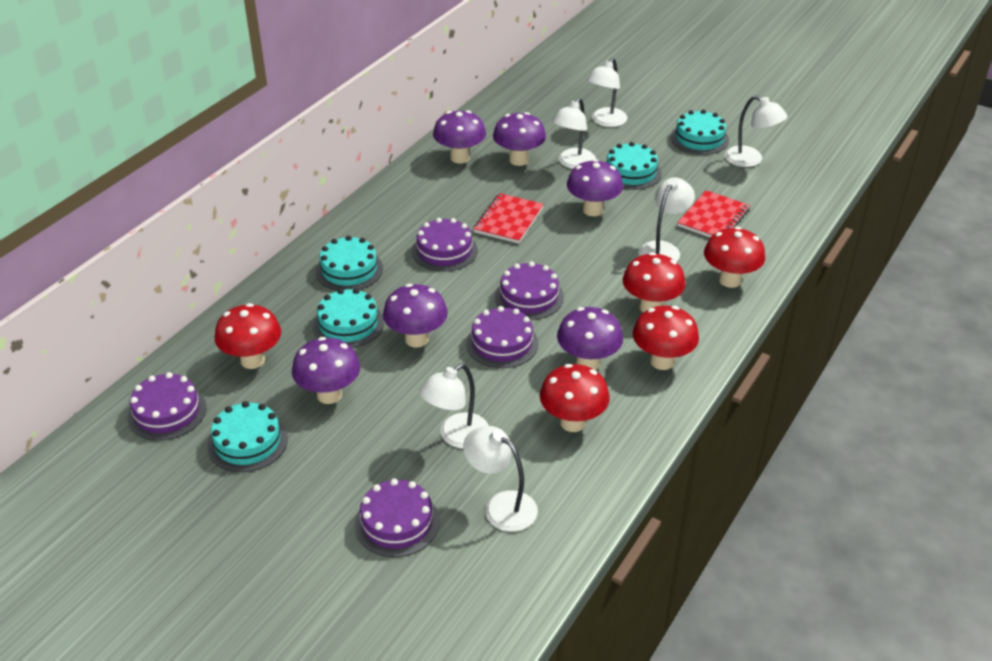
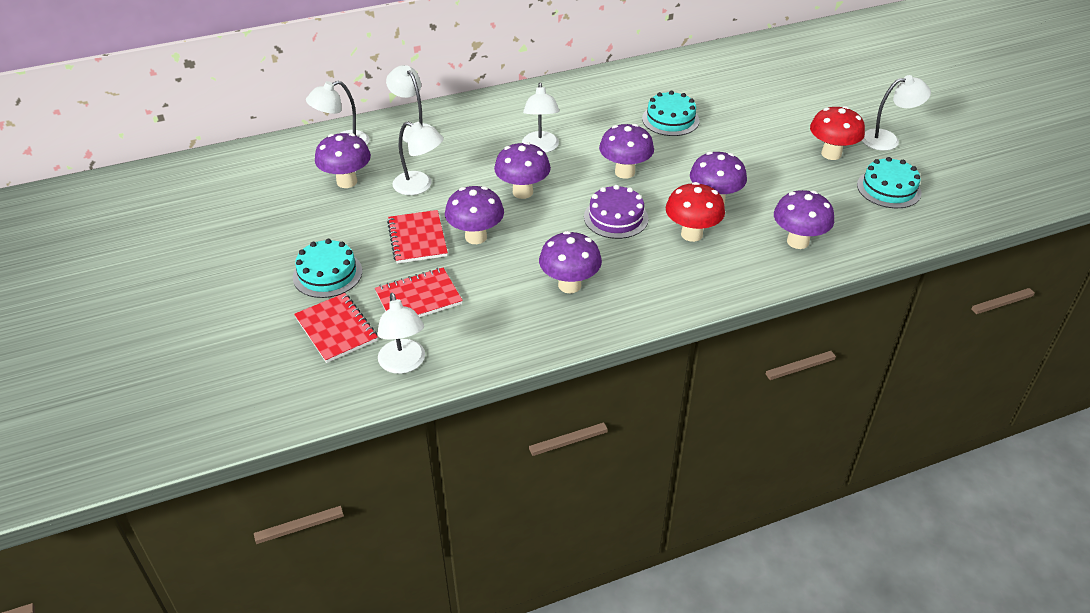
purple cake: [127,372,206,441] [355,478,440,557] [412,218,478,271] [466,306,539,368] [495,262,564,320] = 5 -> [584,185,649,239] = 1
purple mushroom: [292,337,360,404] [383,284,448,348] [433,110,486,164] [493,112,546,166] [557,307,623,370] [567,159,623,216] = 6 -> [315,133,371,188] [445,186,504,244] [494,142,551,199] [539,231,602,293] [599,124,654,179] [690,151,747,204] [774,190,834,249] = 7
red mushroom: [215,303,281,369] [540,364,610,432] [623,252,685,312] [633,306,699,370] [704,227,765,288] = 5 -> [666,182,725,242] [810,106,865,160] = 2
red notebook: [473,193,544,244] [677,190,750,237] = 2 -> [294,293,378,363] [375,268,463,317] [387,210,448,264] = 3
turquoise cake: [207,401,288,472] [313,288,384,348] [316,235,383,291] [606,142,662,190] [671,110,729,155] = 5 -> [293,239,362,298] [642,91,700,136] [857,157,922,208] = 3

